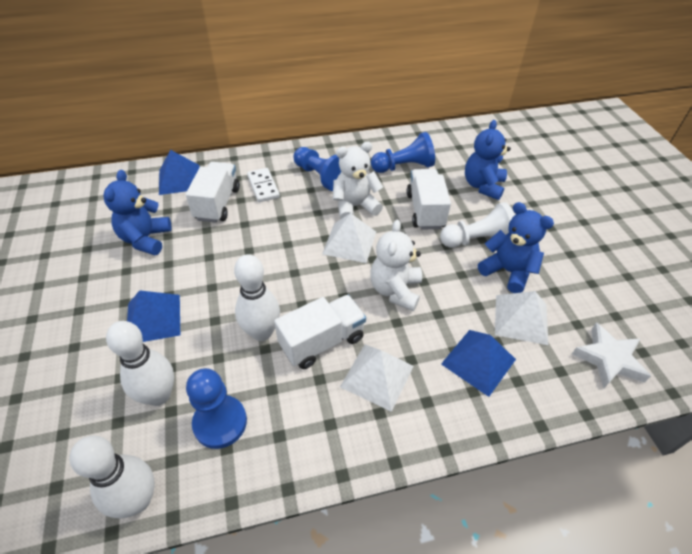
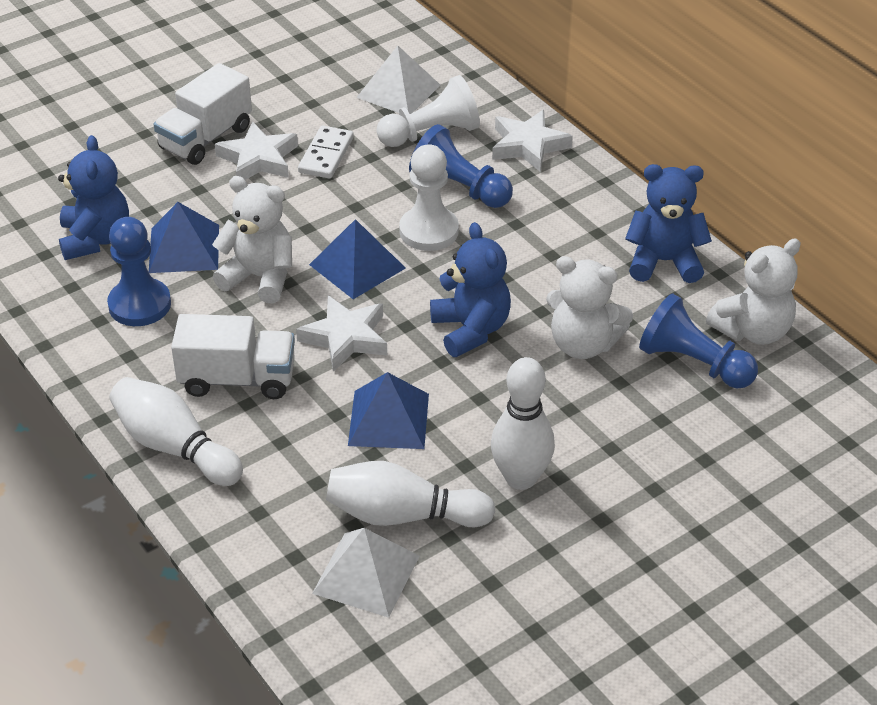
white pawn: [440,202,514,248] = 1 -> [376,75,480,147] [399,144,459,251] = 2
white pyramid: [322,213,376,263] [340,344,414,412] [495,291,548,345] = 3 -> [312,528,419,618] [356,46,440,114] = 2
white star: [572,322,651,388] = 1 -> [215,121,298,180] [296,296,387,372] [492,110,573,172] = 3
white teddy bear: [333,142,383,219] [370,220,422,311] = 2 -> [212,176,292,303] [546,256,633,359] [706,239,801,345] = 3
white truck: [186,162,240,223] [274,295,366,369] [407,169,451,230] = 3 -> [154,63,252,165] [171,314,295,399] = 2

